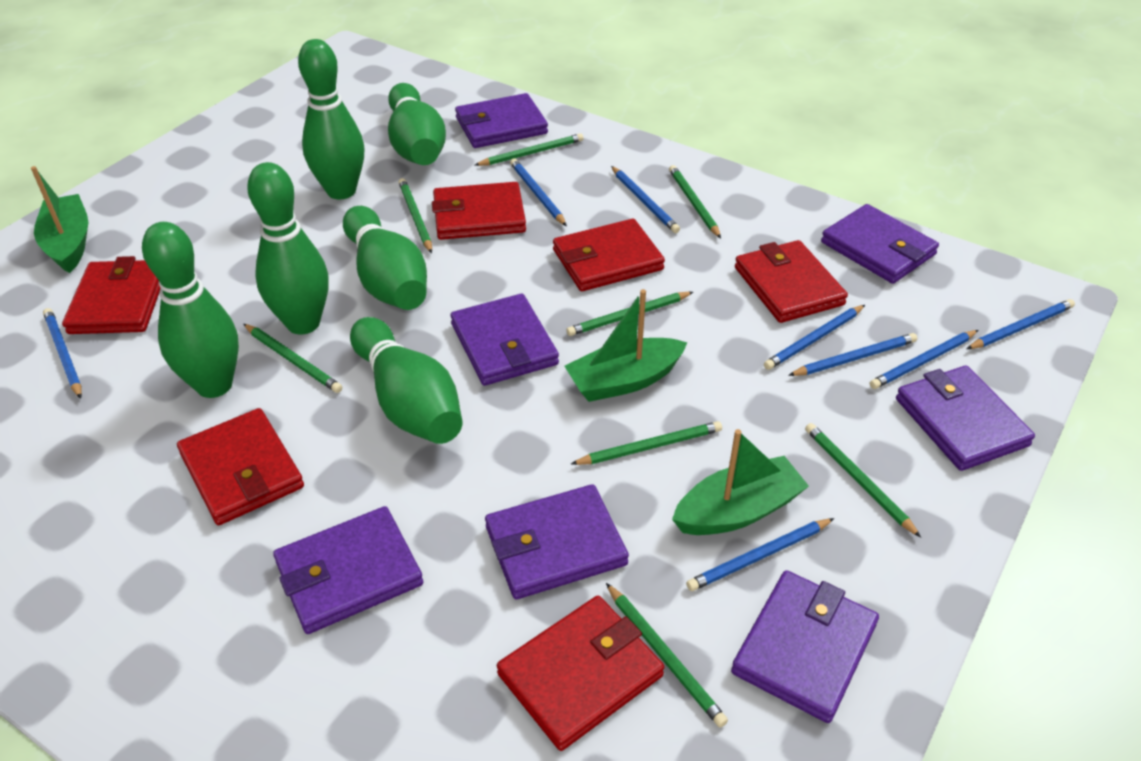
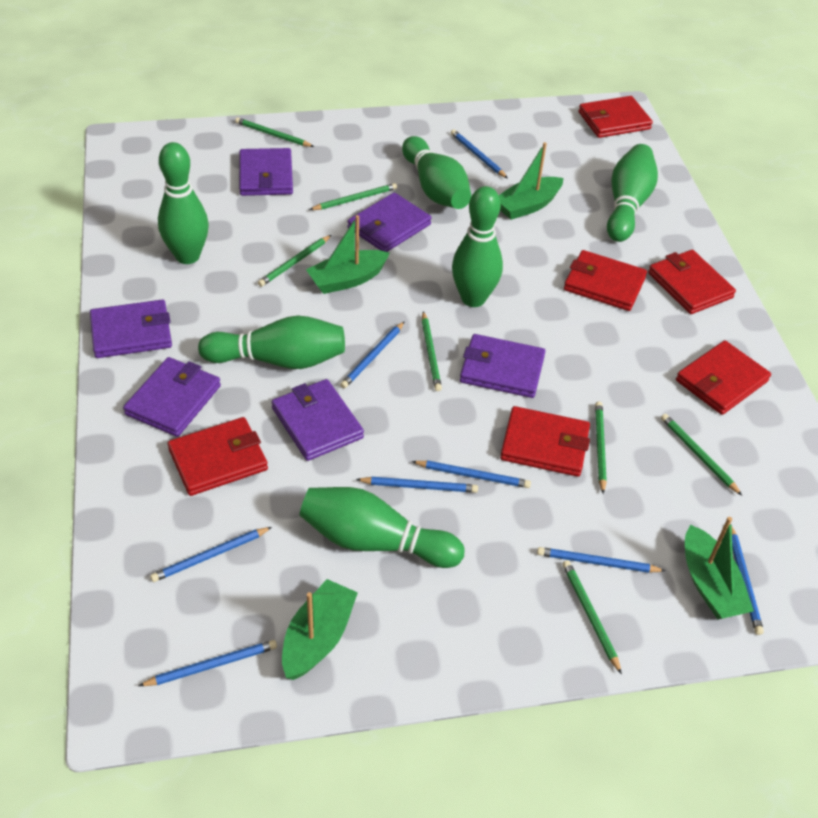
green boat: [31,166,88,273] [565,289,688,402] [672,429,809,535] = 3 -> [282,579,358,680] [306,215,390,294] [498,142,563,220] [685,517,754,619] = 4
green pencil: [244,324,342,393] [398,178,432,253] [475,133,584,166] [566,292,693,336] [571,421,722,465] [606,583,728,727] [669,165,721,238] [805,423,921,538] = 8 -> [235,117,314,147] [258,235,331,287] [309,183,397,210] [422,311,442,391] [562,560,622,674] [595,401,607,494] [661,414,742,495] = 7
purple wallet: [273,506,423,634] [451,294,559,386] [455,93,548,148] [485,484,629,599] [731,570,879,723] [821,204,939,284] [896,365,1035,471] = 7 -> [90,300,172,358] [123,357,221,437] [239,148,293,196] [272,379,364,461] [347,193,432,252] [460,334,545,398] = 6

